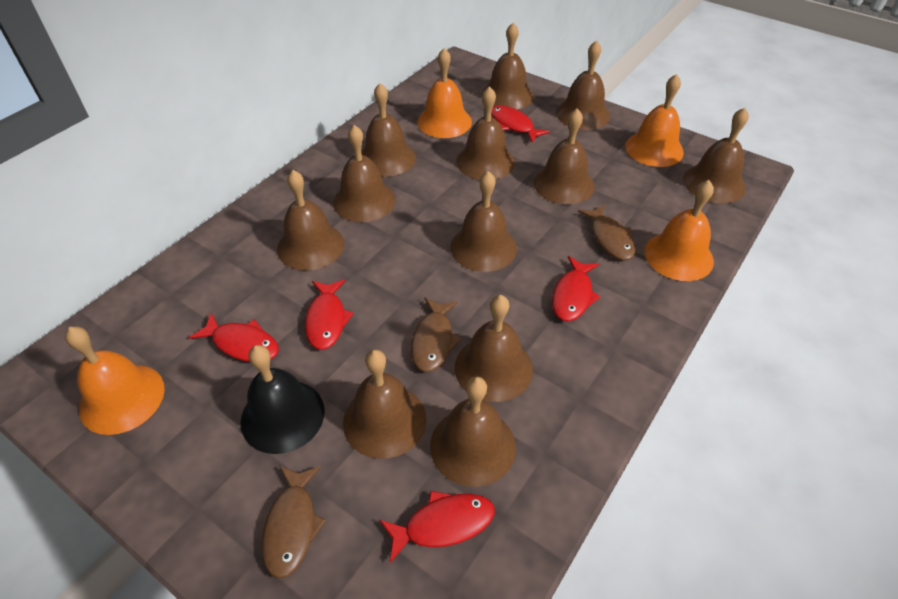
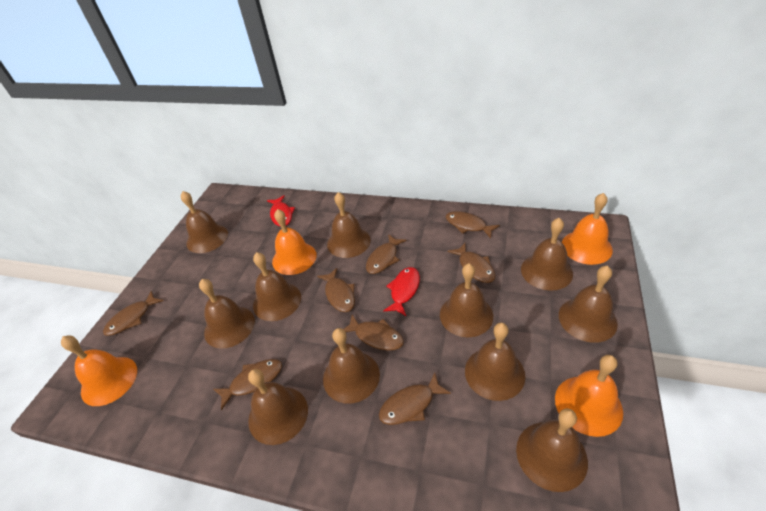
black bell: [240,345,325,454] = 1 -> none = 0
brown bell: [277,170,344,271] [333,125,395,222] [343,350,426,459] [361,83,416,177] [430,377,516,487] [450,171,517,272] [455,295,533,402] [456,86,515,180] [482,23,533,110] [534,108,595,204] [556,40,610,130] [683,108,749,203] = 12 -> [181,191,228,253] [199,279,255,348] [248,369,308,445] [253,252,301,321] [323,328,380,404] [327,192,371,258] [440,264,493,337] [465,323,526,401] [516,408,588,492] [521,218,573,291] [559,266,618,343] = 11
brown fish: [262,466,326,579] [411,298,462,372] [578,204,635,260] = 3 -> [103,291,163,336] [213,359,282,410] [317,268,355,312] [343,315,404,351] [366,234,406,274] [379,373,451,425] [446,211,500,238] [447,243,496,283] = 8
red fish: [189,313,279,362] [305,280,354,350] [379,491,495,563] [491,105,550,143] [552,256,601,321] = 5 -> [267,195,295,227] [383,267,420,316] = 2

